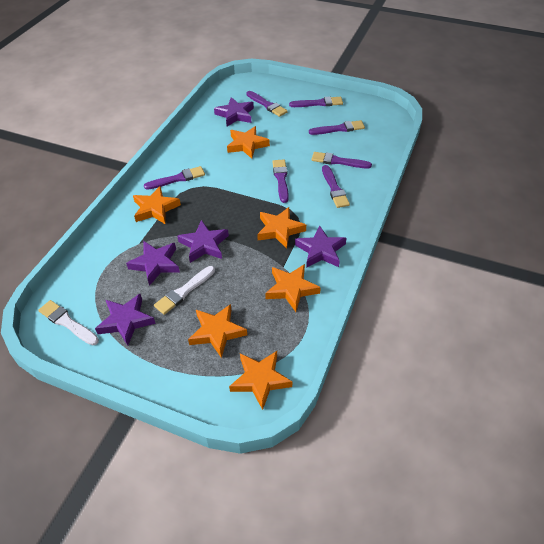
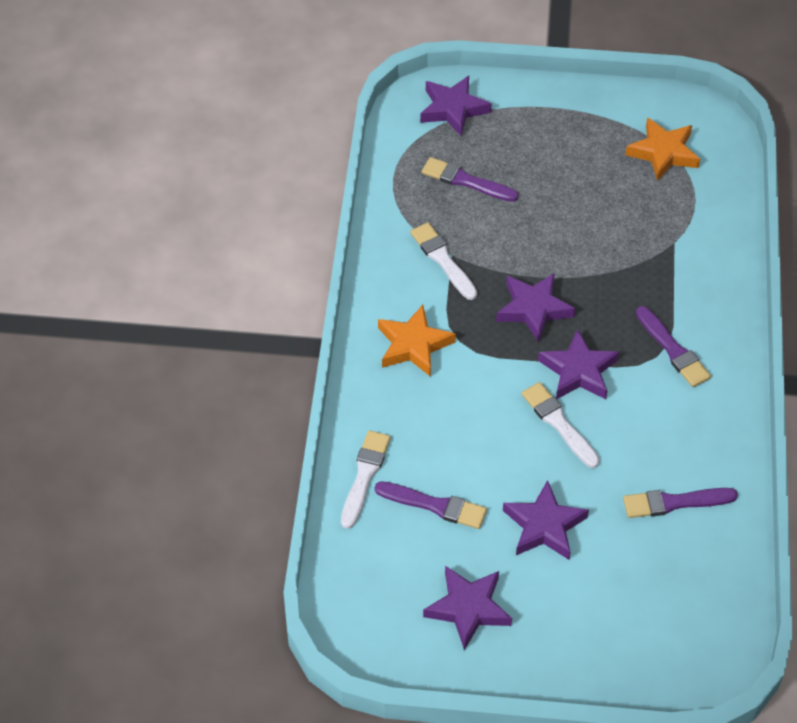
orange star: [133,186,181,224] [188,304,247,358] [227,126,270,159] [229,351,292,410] [257,207,306,249] [265,264,321,312] = 6 -> [378,305,456,377] [625,117,700,181] = 2
purple brush: [144,166,205,190] [246,91,288,117] [272,160,289,203] [289,96,343,107] [309,120,365,135] [311,152,372,168] [322,165,350,208] = 7 -> [375,481,487,529] [422,157,519,202] [623,488,738,518] [636,306,711,387] = 4
white brush: [38,300,99,345] [154,266,215,315] = 2 -> [341,430,390,529] [410,223,477,300] [522,382,600,468] = 3

